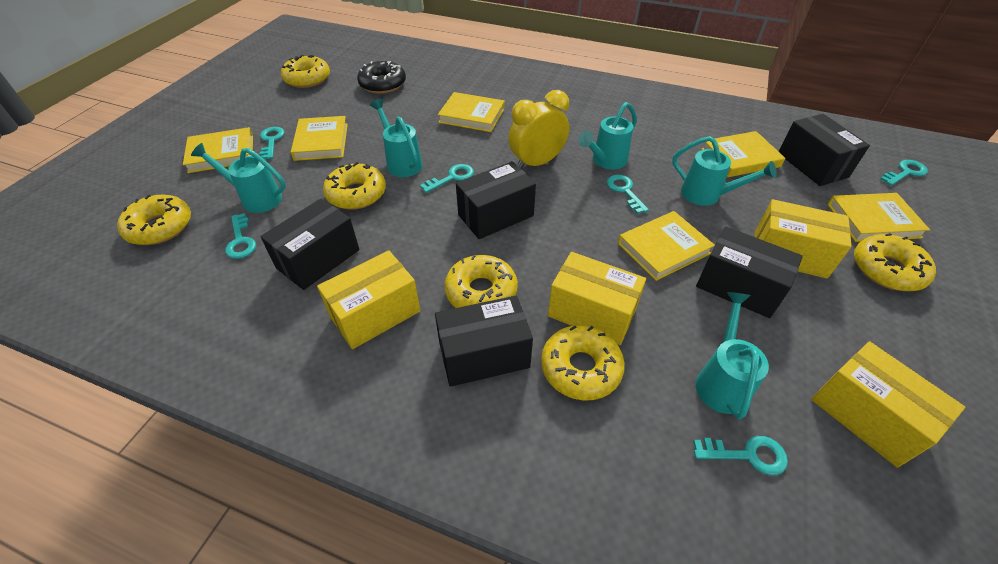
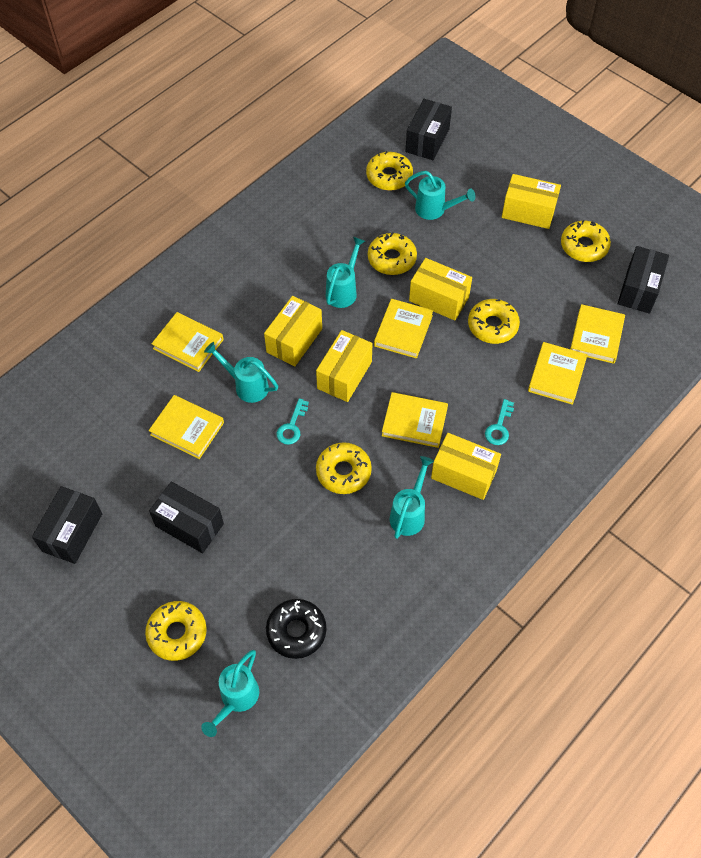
black box: [260,199,360,290] [435,296,533,387] [456,161,536,239] [696,227,803,318] [779,114,870,186] = 5 -> [32,486,102,564] [149,481,224,553] [405,99,452,160] [617,246,669,314] = 4
turquoise key: [225,213,256,259] [260,127,285,159] [420,164,474,193] [607,175,649,214] [693,436,788,475] [881,160,928,186] = 6 -> [277,398,309,445] [485,399,514,445] = 2
yellow box: [317,250,421,349] [548,252,646,345] [754,199,852,279] [811,341,965,468] = 4 -> [264,296,322,366] [316,330,373,402] [409,258,472,321] [431,433,501,500] [502,174,561,229] = 5
yellow clock: [508,90,569,169] = 1 -> none = 0

